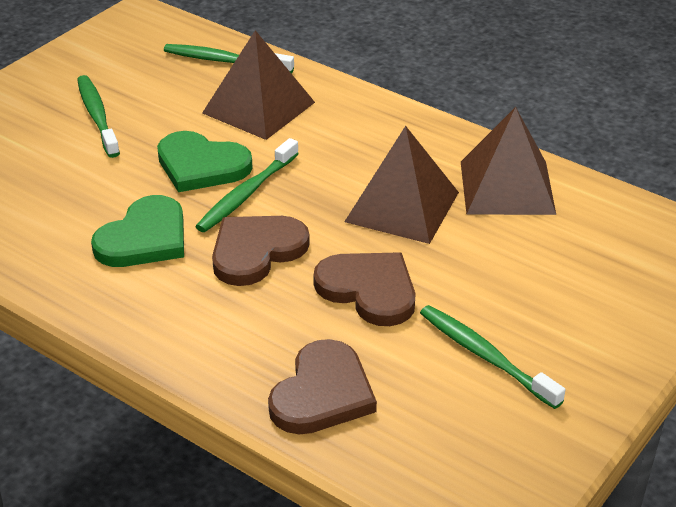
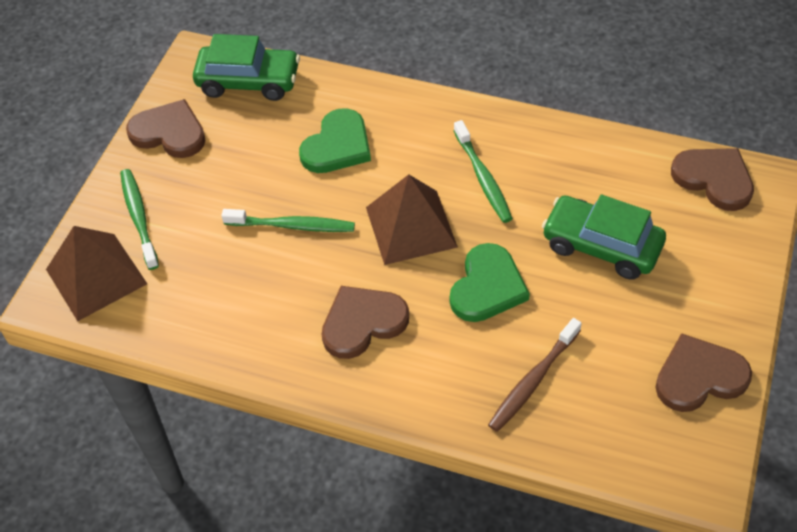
brown heart: [212,216,310,286] [268,339,377,434] [313,253,416,326] = 3 -> [126,99,206,158] [322,286,409,359] [655,333,752,412] [671,148,754,211] = 4
brown pyramid: [202,30,315,140] [344,126,459,244] [461,107,556,215] = 3 -> [46,226,147,321] [366,174,458,265] = 2
brown toothbrush: none = 0 -> [488,318,582,432] = 1
green car: none = 0 -> [193,34,300,101] [542,195,666,280] = 2
green toothbrush: [77,75,120,158] [164,44,294,74] [195,138,299,232] [420,305,565,409] = 4 -> [120,169,159,270] [221,209,355,232] [454,120,513,223] = 3

